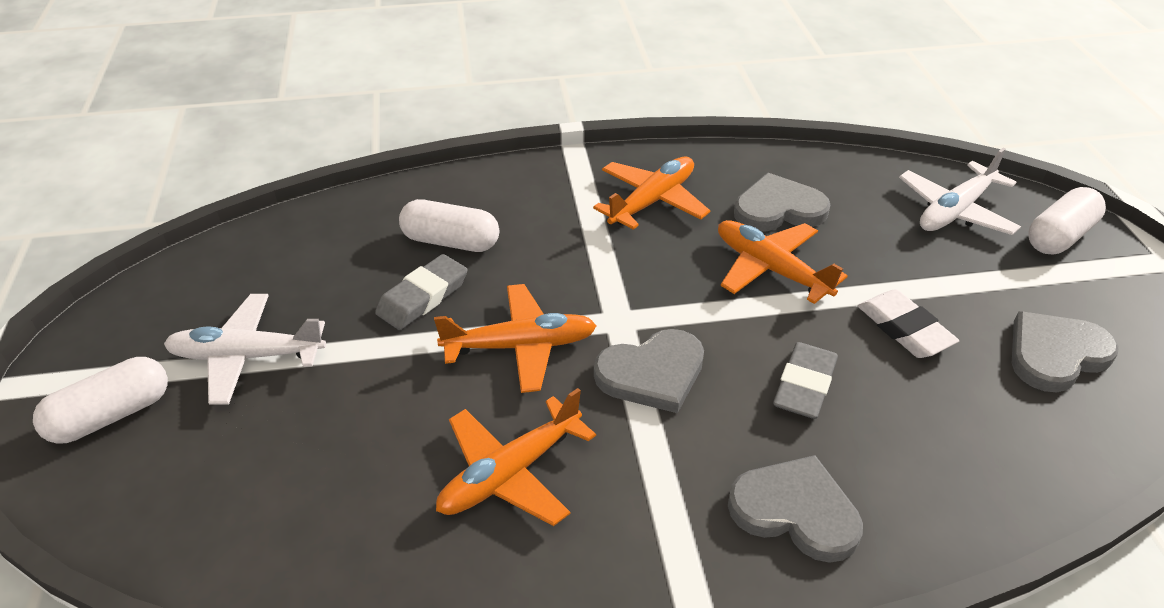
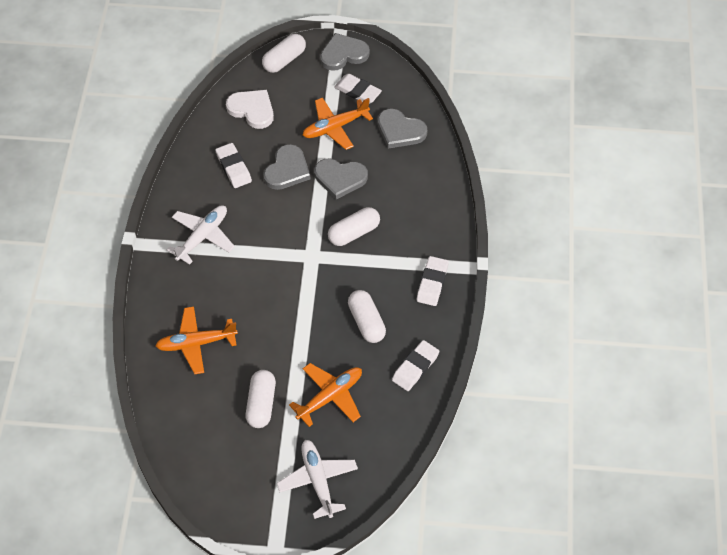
grey eraser: [375,254,467,330] [773,342,838,419] = 2 -> none = 0
orange plane: [434,284,597,393] [436,388,596,526] [593,157,710,230] [718,220,848,304] = 4 -> [156,306,238,374] [289,363,362,427] [303,97,373,150] = 3
white capsule: [33,357,168,444] [399,199,499,252] [1028,187,1106,254] = 3 -> [246,370,276,428] [262,34,306,73] [328,207,380,246] [348,290,386,343] = 4
white eraser: [858,289,959,358] = 1 -> [215,143,252,188] [334,74,382,104] [392,340,439,391] [417,256,449,306] = 4
white heart: none = 0 -> [226,90,274,129] = 1

